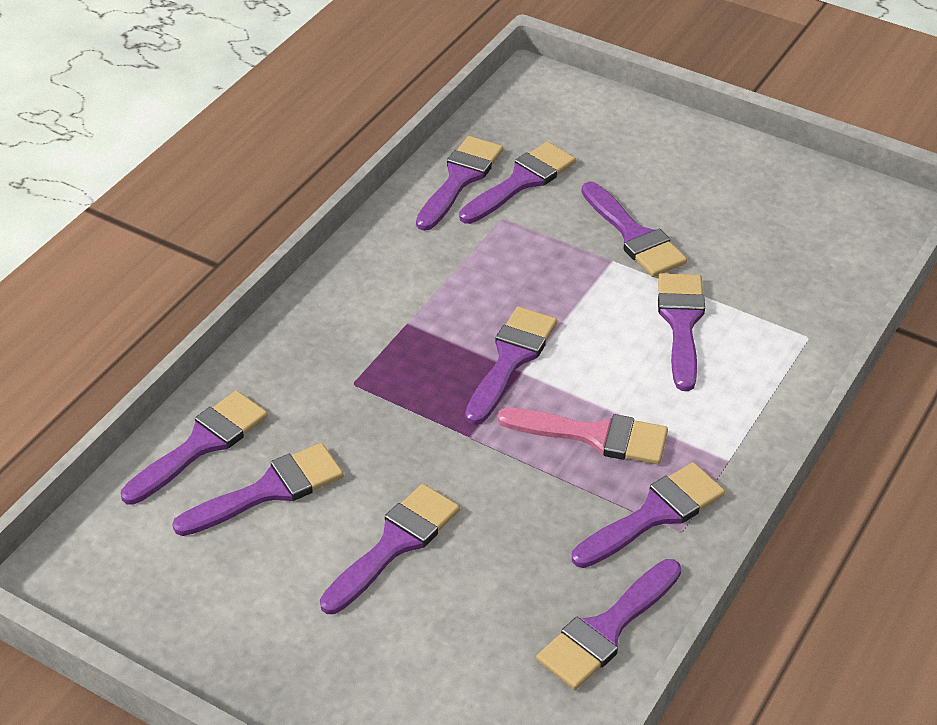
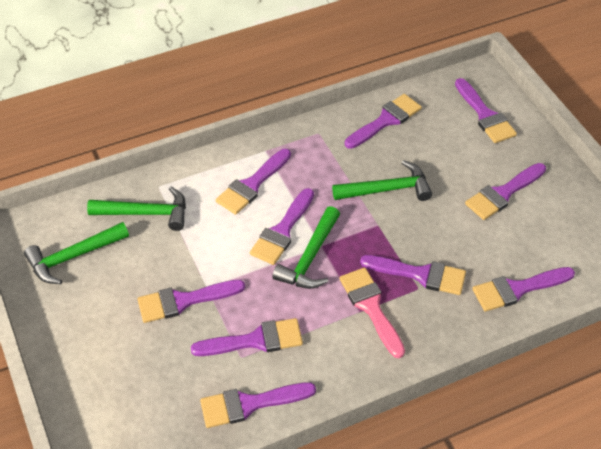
green hammer: none = 0 -> [24,222,129,284] [87,186,186,231] [272,206,340,289] [332,160,432,201] = 4

